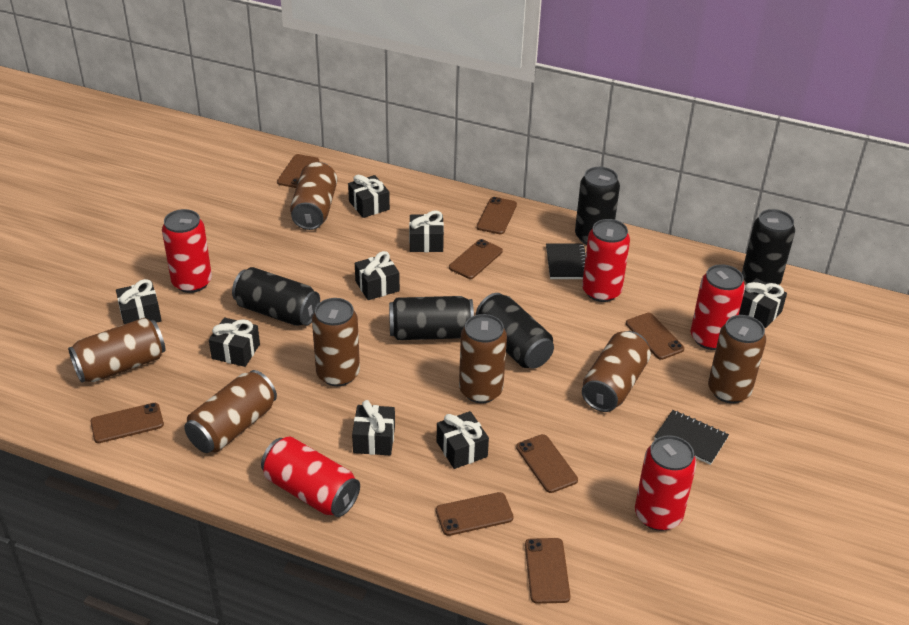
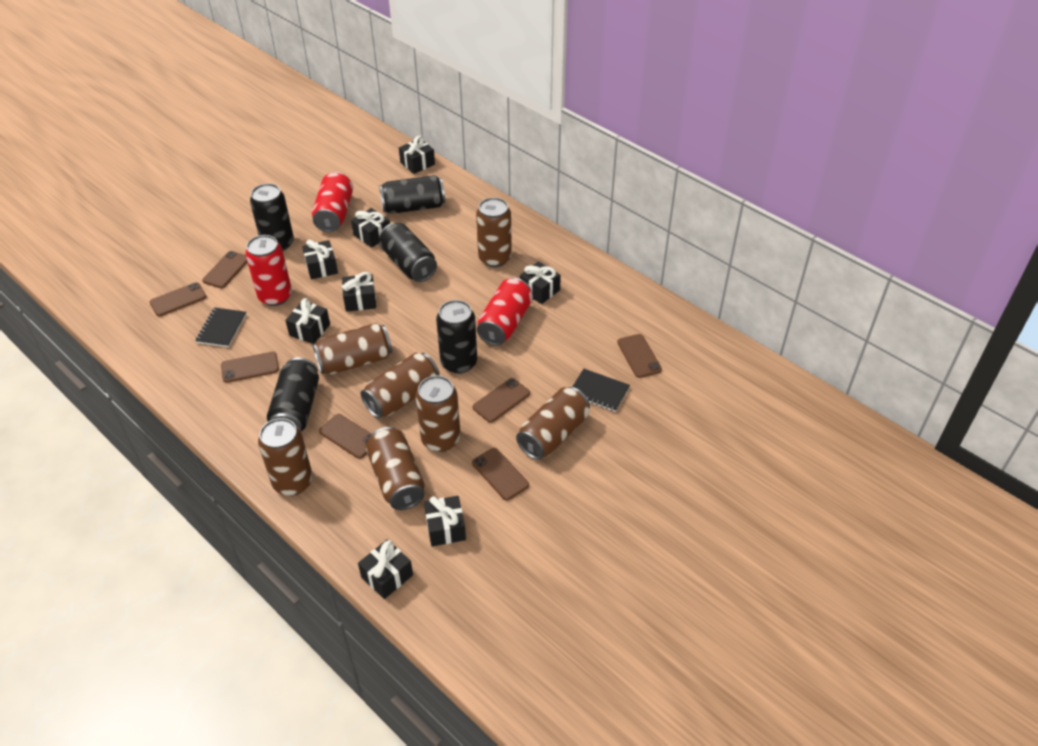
brown phone: [90,403,164,443] [277,154,319,188] [436,492,514,536] [449,239,503,279] [477,197,517,234] [516,434,578,493] [525,538,571,604] [626,313,684,360] = 8 -> [150,282,207,317] [202,251,247,288] [221,352,279,383] [319,414,371,459] [472,378,530,423] [472,448,529,500] [617,334,662,378] = 7
red can: [162,209,212,293] [261,437,360,517] [582,219,630,302] [635,435,696,531] [691,264,745,350] = 5 -> [245,235,292,306] [312,172,353,232] [477,278,533,346] = 3

